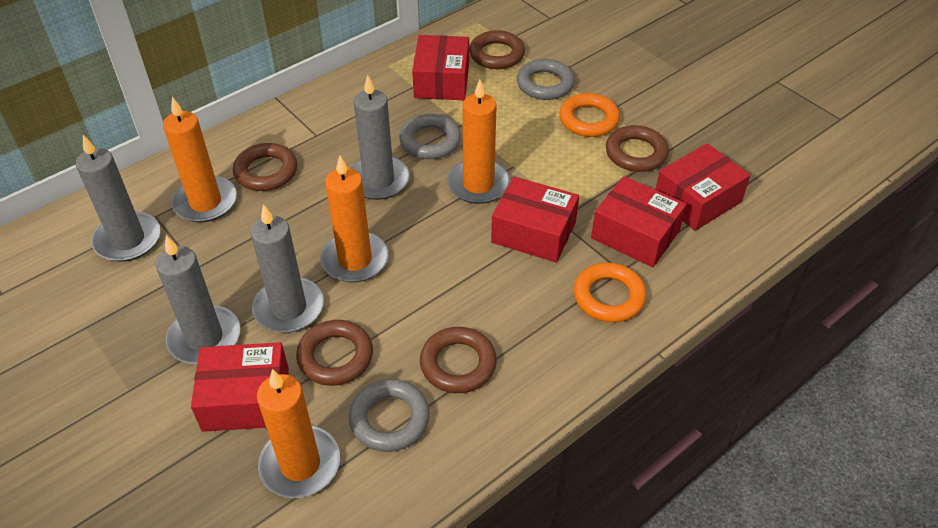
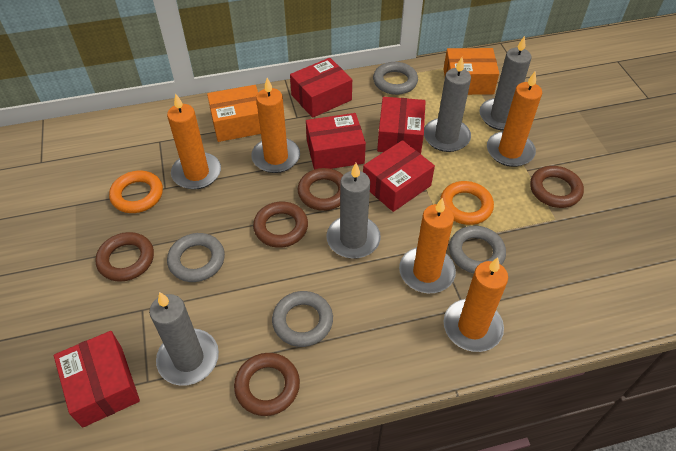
grey ring: [349,379,430,452] [399,114,461,159] [517,59,575,100] = 3 -> [167,233,225,282] [272,291,333,347] [373,62,418,95] [449,226,506,273] = 4
orange box: none = 0 -> [207,85,261,142] [443,48,499,95] = 2
orange candle: [163,97,237,223] [257,369,340,498] [320,155,389,282] [447,79,510,204] = 4 -> [167,93,221,190] [251,78,300,173] [399,198,456,293] [444,257,508,352] [487,72,542,167] = 5

